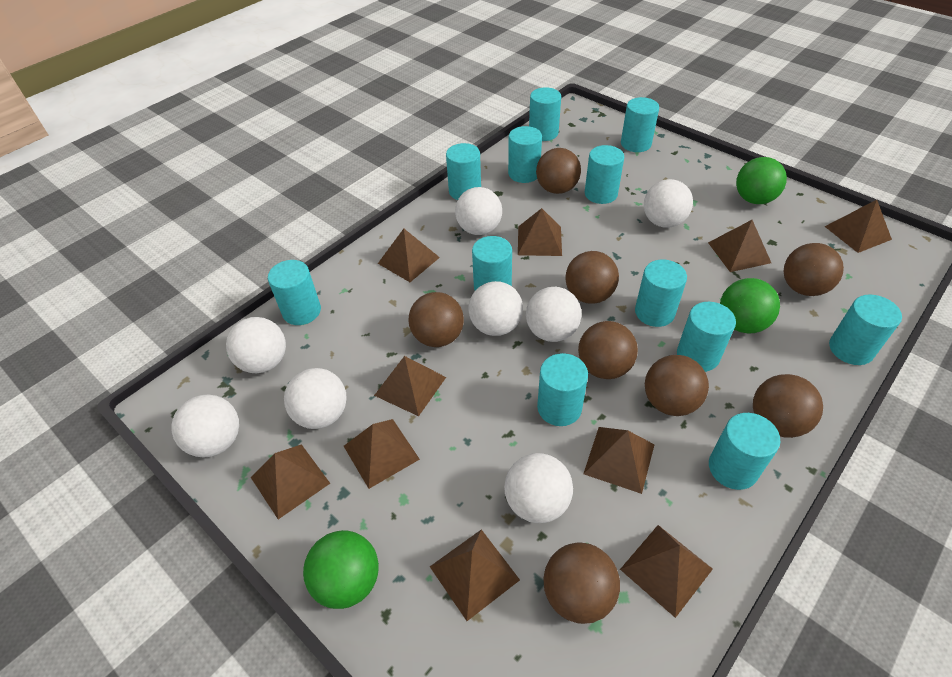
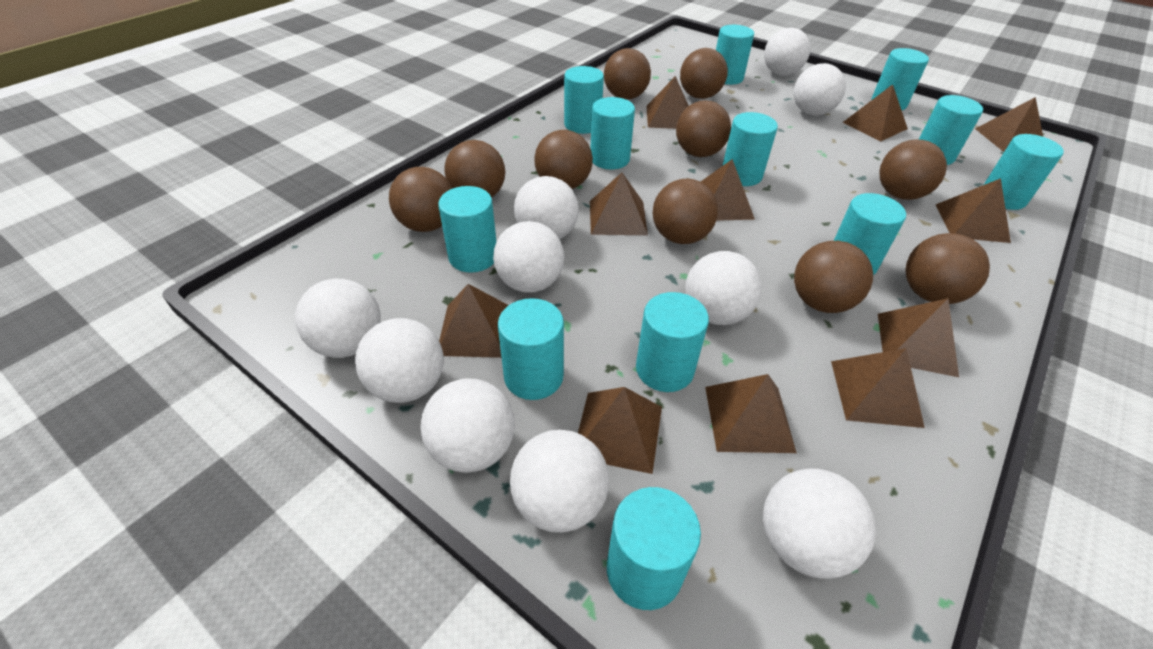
brown ball: [408,292,464,347] [536,148,581,194] [543,543,620,624] [565,251,619,304] [578,321,638,379] [645,355,709,416] [753,374,823,438] [783,243,844,296] = 8 -> [389,167,452,232] [444,140,505,198] [535,130,593,189] [604,48,651,99] [653,178,718,244] [676,100,731,157] [680,48,728,99] [794,241,873,313] [879,139,947,200] [905,233,990,304] = 10
brown pyramid: [251,444,330,519] [344,419,420,489] [374,356,446,416] [378,229,440,282] [430,529,520,621] [518,208,562,256] [584,427,655,494] [620,525,713,618] [708,220,771,272] [825,200,892,253] = 10 -> [439,284,509,358] [578,387,662,474] [590,172,648,235] [646,76,689,129] [701,159,755,221] [705,374,797,453] [831,348,925,428] [842,84,908,142] [878,298,959,377] [936,178,1011,243] [975,97,1043,152] = 11
green ball: [303,530,379,609] [720,278,780,333] [736,157,787,204] = 3 -> none = 0
white ball: [171,394,239,458] [226,317,286,373] [284,368,347,429] [455,187,502,235] [468,281,523,336] [504,453,573,523] [526,287,582,342] [644,179,693,228] = 8 -> [295,278,381,358] [355,318,444,403] [421,379,515,473] [493,221,564,293] [510,430,609,533] [514,176,579,239] [685,251,762,325] [763,468,876,578] [764,28,811,76] [794,63,846,116] = 10

